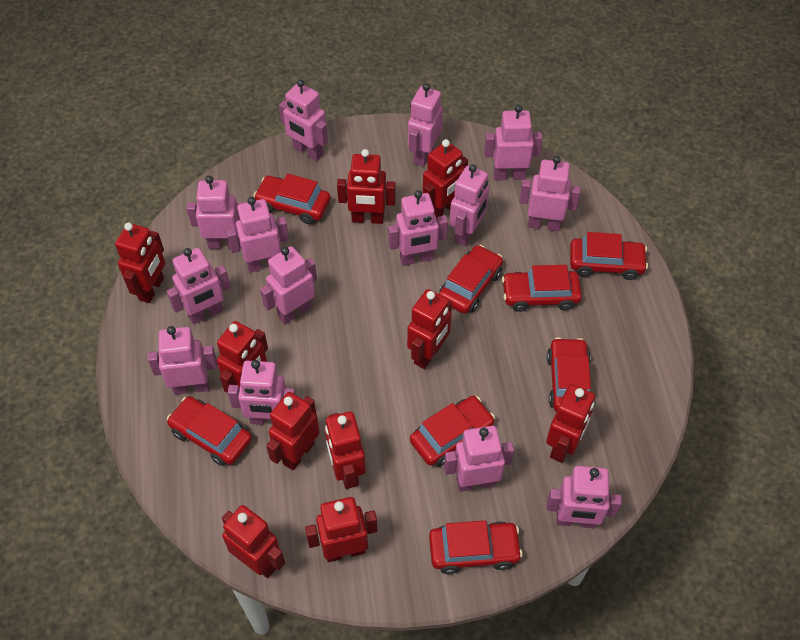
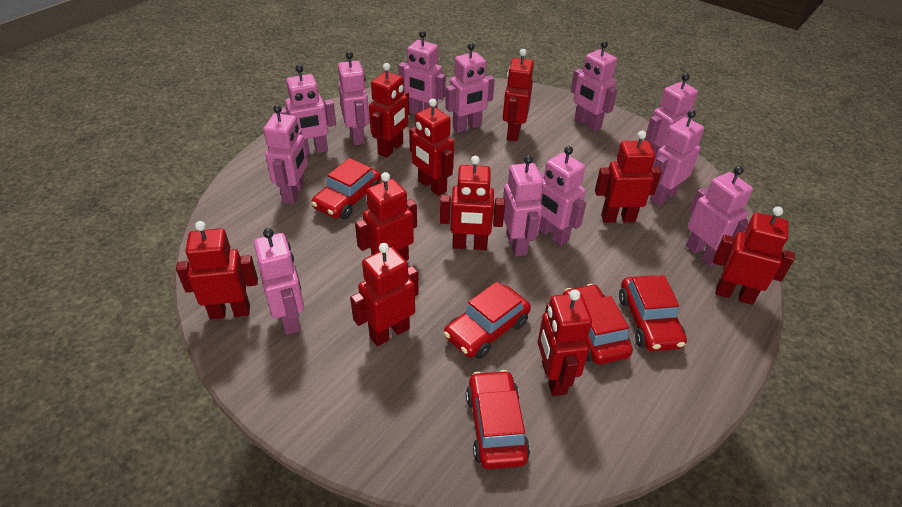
pink robot: [148,326,218,395] [167,248,230,325] [186,176,246,249] [226,197,289,272] [228,360,295,425] [260,246,317,325] [279,79,328,161] [388,190,448,266] [408,83,443,167] [444,426,514,492] [449,164,489,246] [484,105,543,180] [519,156,581,231] [547,466,622,528] = 14 -> [254,228,304,335] [264,105,308,204] [280,65,336,156] [338,51,370,145] [398,31,446,115] [445,43,495,133] [503,155,543,257] [539,146,586,246] [571,41,617,132] [645,73,698,165] [650,110,704,206] [686,166,753,267] = 12
red car: [167,396,252,466] [254,173,331,224] [410,396,495,467] [429,520,523,574] [439,245,503,314] [502,265,582,312] [547,337,591,412] [570,232,648,280] = 8 -> [311,158,381,219] [444,282,531,359] [466,370,530,469] [563,284,633,364] [619,275,687,351] = 5

